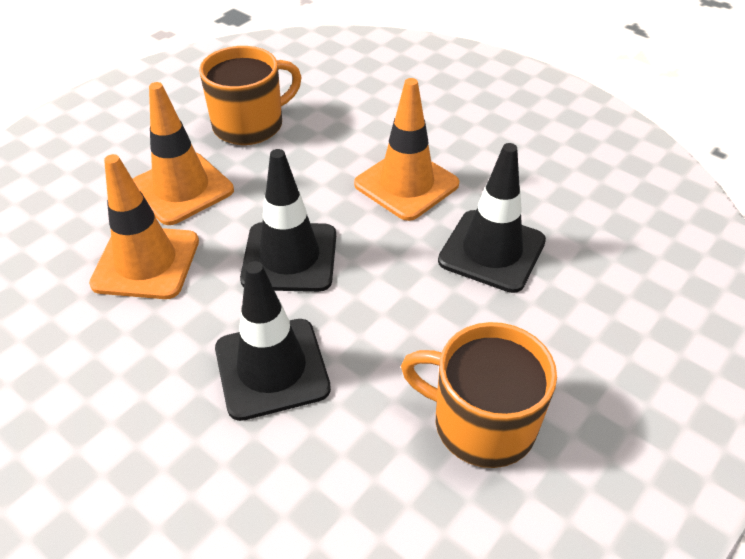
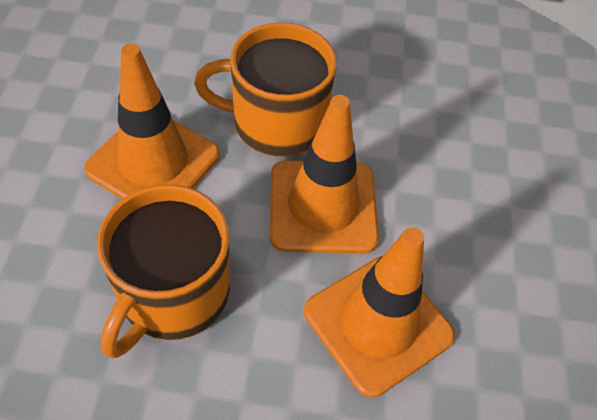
black traffic cone: [215,261,331,421] [240,149,336,292] [438,143,546,293] = 3 -> none = 0

